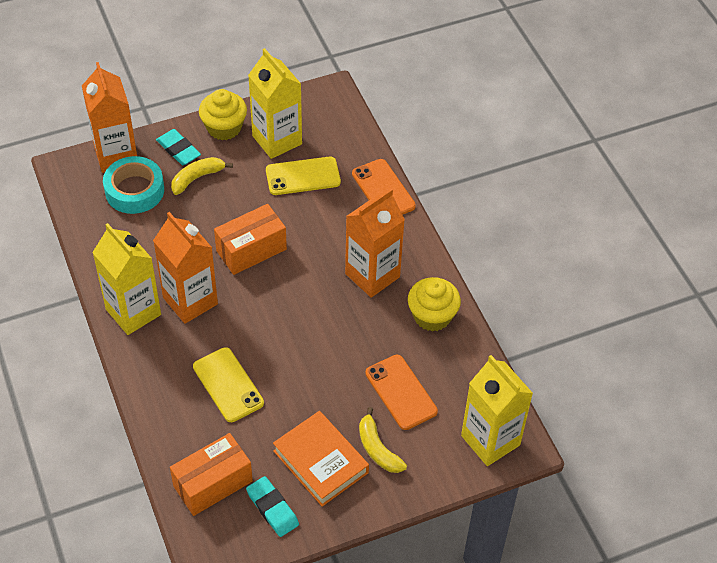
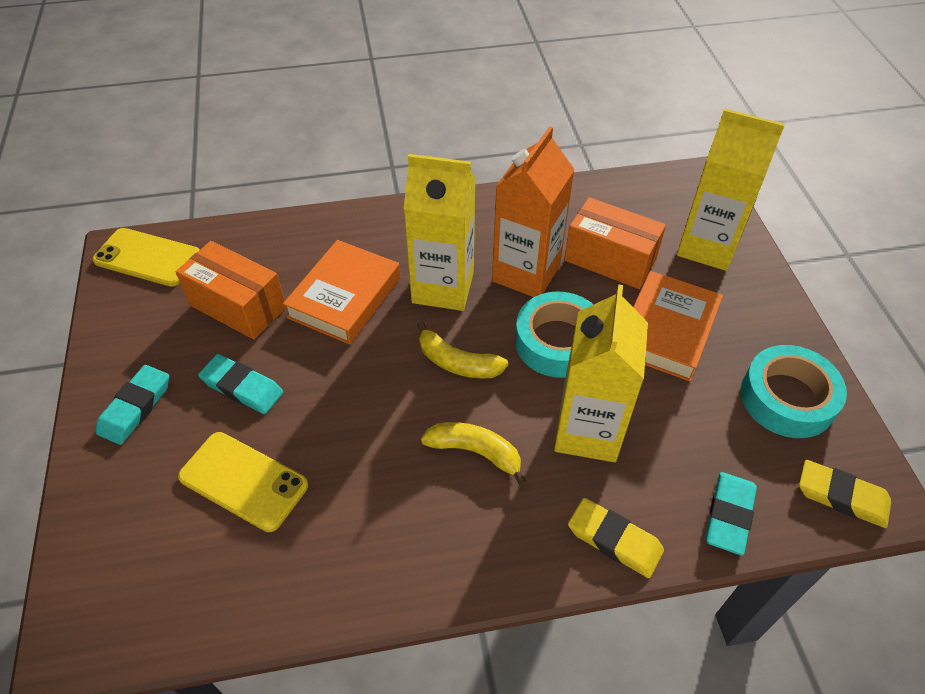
orange book: [273,411,369,507] = 1 -> [283,240,400,345] [633,271,723,382] = 2
orange carton: [82,62,137,173] [153,212,218,324] [345,189,405,298] = 3 -> [492,126,575,297] = 1
orange phone: [352,159,416,215] [365,355,438,430] = 2 -> none = 0
turquoise eraser: [156,129,201,165] [246,476,299,537] = 2 -> [96,365,169,445] [198,354,283,414] [705,472,757,556] = 3
turquoise tape: [103,156,164,214] = 1 -> [515,291,594,378] [741,345,847,438] = 2
yellow cupcake: [199,89,247,140] [408,277,461,332] = 2 -> none = 0
yellow eraser: none = 0 -> [568,498,664,578] [799,460,891,528] = 2

